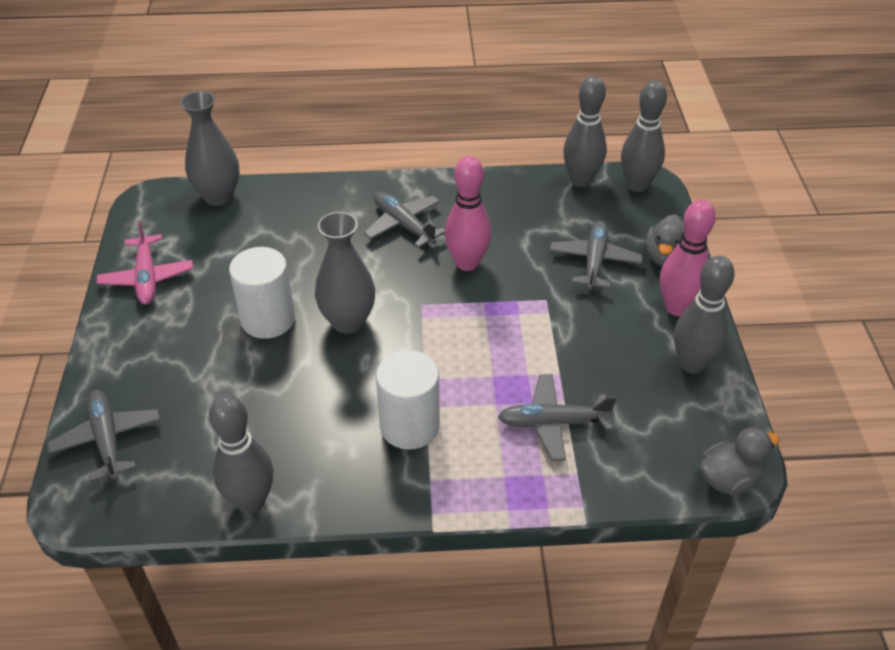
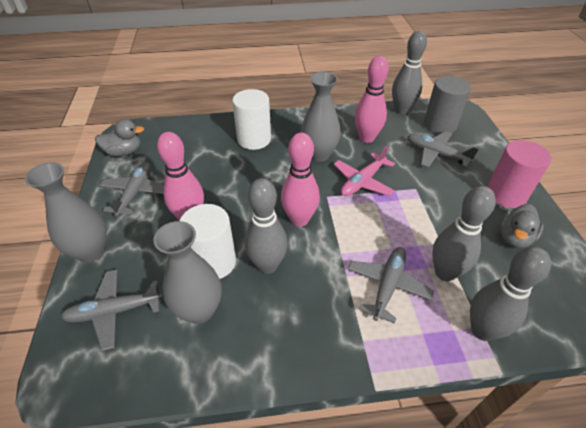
grey cylinder: none = 0 -> [424,76,471,134] = 1
grey vase: [180,91,239,206] [315,212,375,334] = 2 -> [25,163,107,262] [153,221,222,324] [301,72,341,162] = 3
pink bowling pin: [445,156,491,271] [660,200,716,316] = 2 -> [157,132,204,220] [281,133,320,227] [355,56,389,143] = 3
pink cylinder: none = 0 -> [487,140,551,208] = 1

